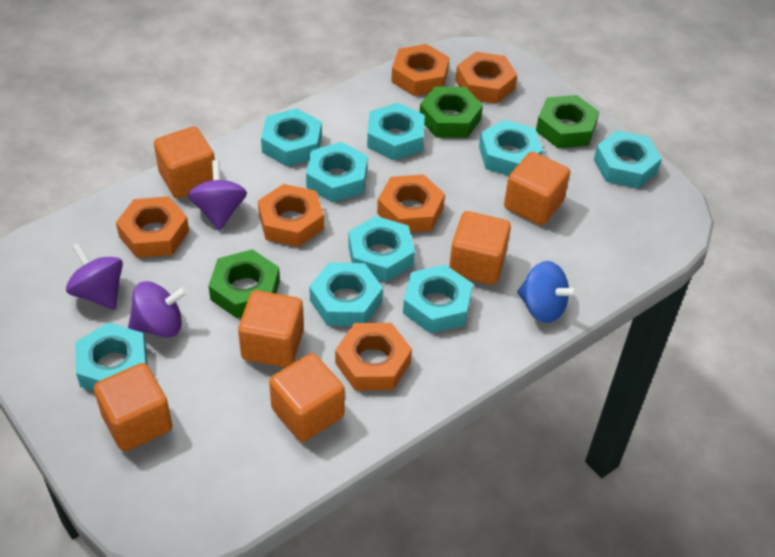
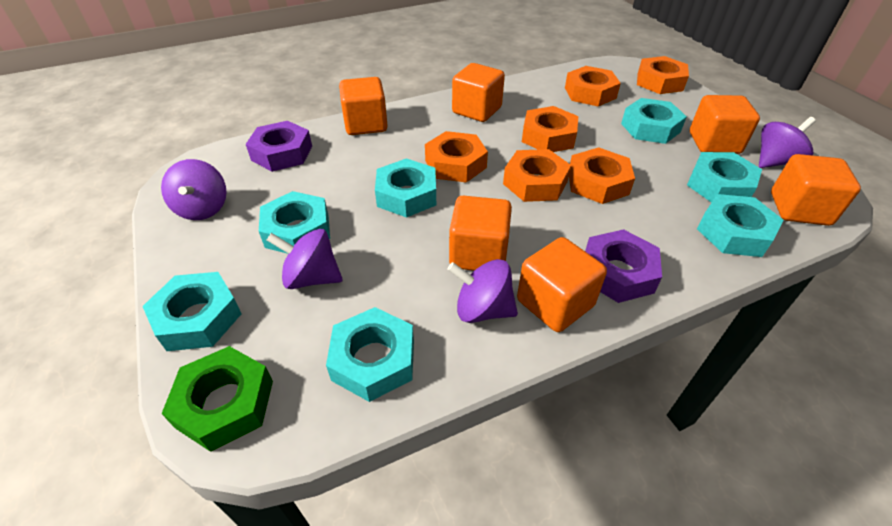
blue spinning top: [517,261,578,323] = 1 -> none = 0
green nut: [209,249,280,318] [420,87,483,138] [536,95,599,148] = 3 -> [162,346,273,452] = 1
purple nut: none = 0 -> [246,121,312,172] [585,229,662,303] = 2
purple spinning top: [66,243,123,310] [128,281,188,338] [188,160,247,231] = 3 -> [161,159,227,220] [267,229,343,289] [447,259,518,323] [759,117,816,168] = 4
turquoise nut: [75,322,148,391] [261,108,322,166] [306,142,368,202] [309,263,383,326] [348,216,415,282] [367,103,425,160] [403,265,473,334] [479,120,543,176] [594,130,662,188] = 9 -> [142,272,242,351] [259,191,330,254] [326,307,414,402] [375,158,436,218] [621,98,687,144] [687,152,762,203] [697,194,783,257] = 7

